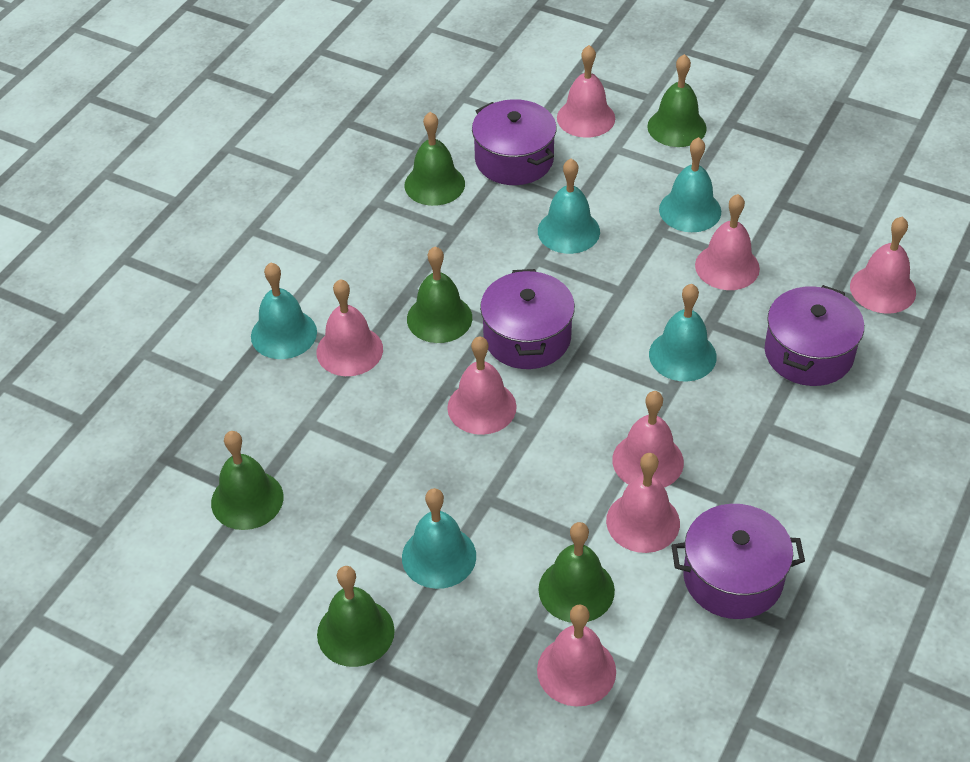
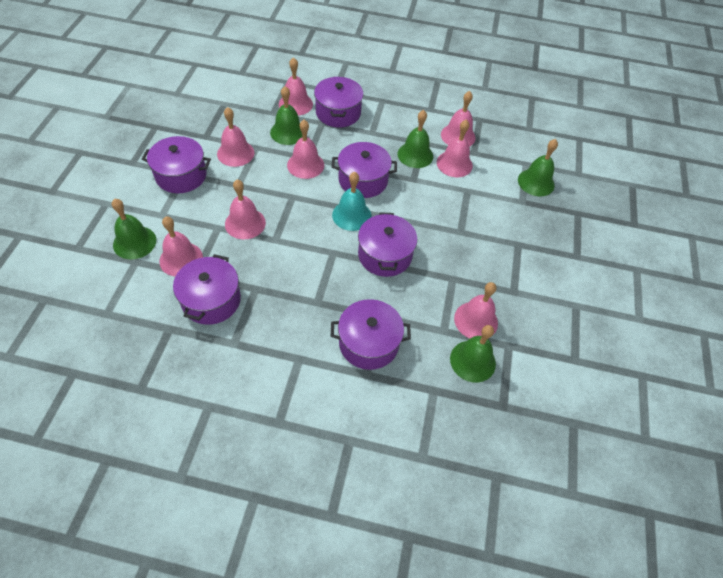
green bell: [211,431,284,530] [317,566,395,667] [405,112,465,206] [407,247,472,343] [538,522,615,623] [647,54,707,147] = 6 -> [112,199,156,260] [270,86,302,145] [397,110,433,168] [450,325,496,383] [518,139,558,196] = 5
purple pot: [472,99,557,185] [480,269,575,369] [671,504,805,619] [765,285,864,386] = 4 -> [142,136,211,193] [173,254,241,325] [314,77,364,128] [331,142,397,198] [331,299,411,370] [358,212,417,277] = 6
turquoise bell: [251,263,317,359] [402,488,476,589] [538,159,600,254] [649,284,717,382] [659,137,721,232] = 5 -> [332,172,372,231] = 1

